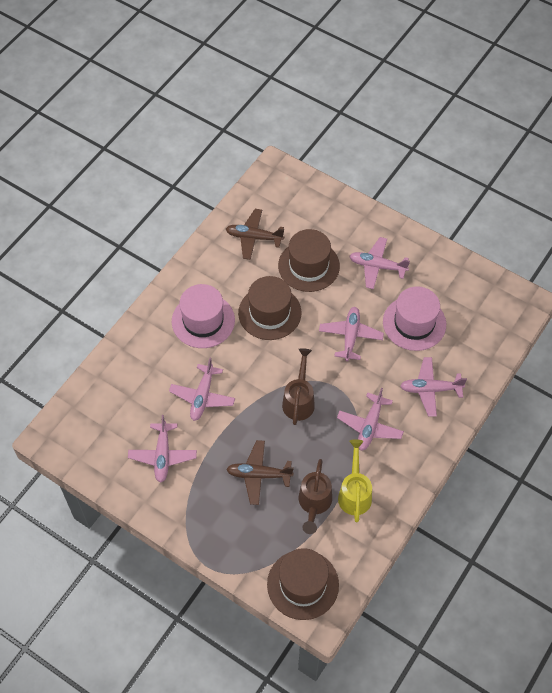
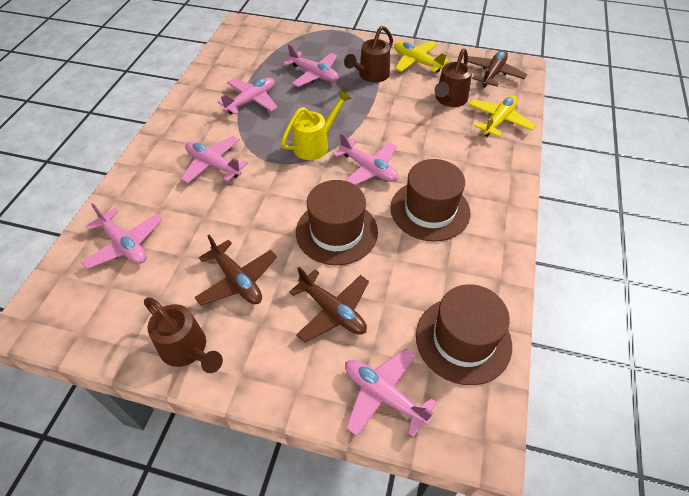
brown plane: [226,209,284,260] [226,440,294,505] = 2 -> [194,235,277,306] [289,267,369,343] [463,50,527,88] = 3
brown watering can: [282,348,315,425] [299,459,332,534] = 2 -> [144,297,223,373] [344,26,393,83] [435,48,472,107] = 3
pink hat: [172,284,235,348] [383,286,446,351] = 2 -> none = 0
yellow plane: none = 0 -> [394,41,449,73] [468,95,536,137] = 2

